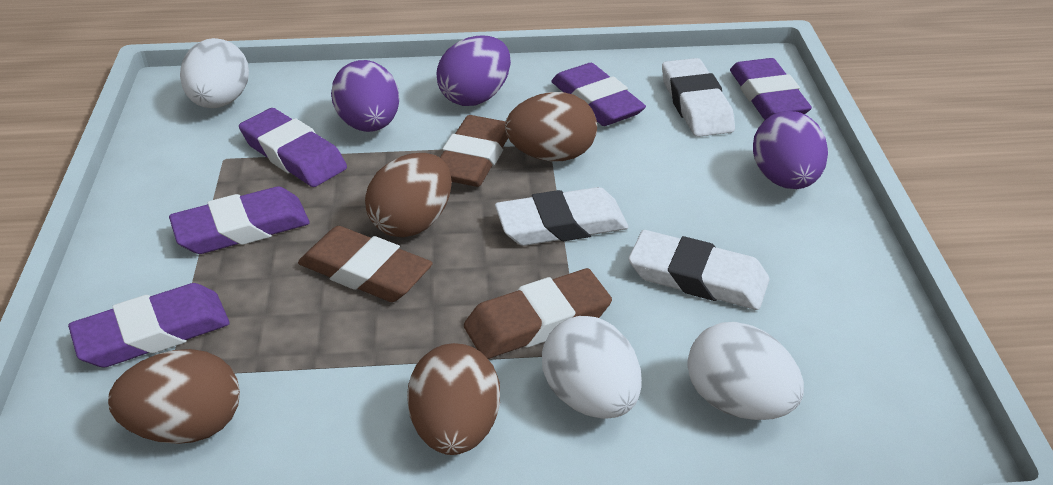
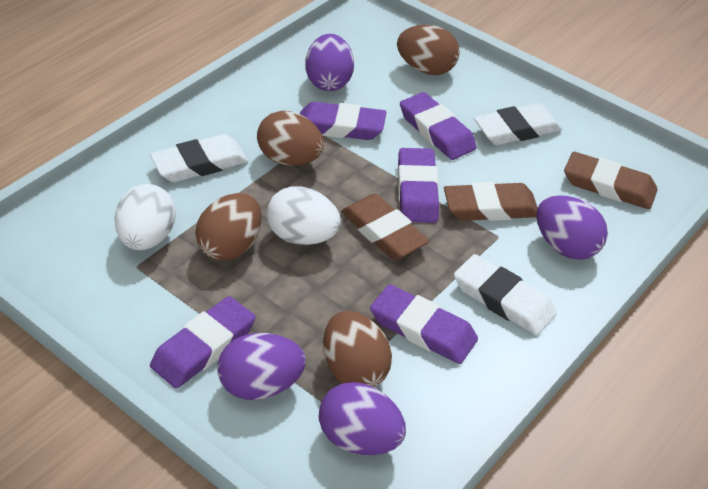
purple egg: [331,60,399,132] [437,35,511,106] [753,111,828,189] = 3 -> [217,333,306,400] [305,34,354,91] [319,382,406,455] [536,195,608,260] = 4
white egg: [180,38,249,108] [542,316,642,419] [687,322,804,420] = 3 -> [115,184,176,250] [267,186,341,245] = 2

